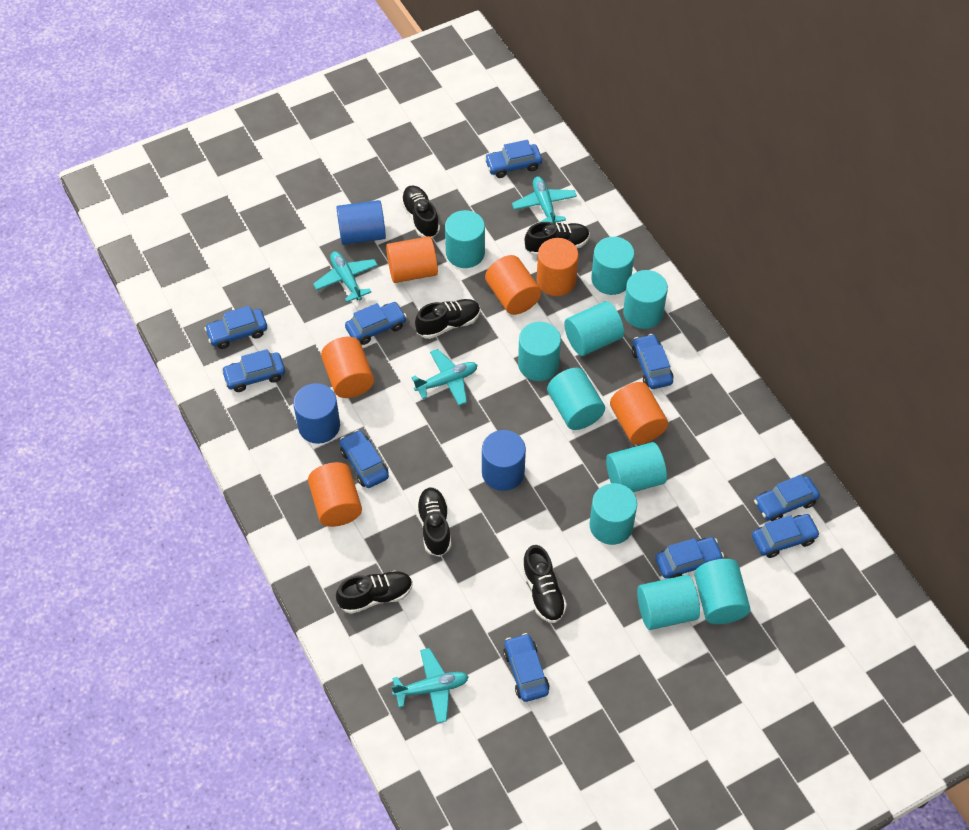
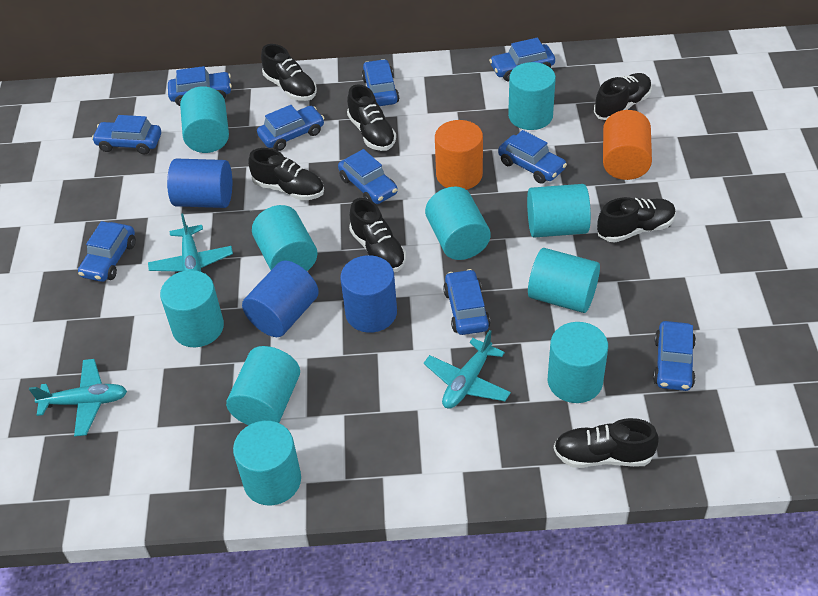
black shoe: [336,571,413,614] [401,186,440,238] [415,299,480,339] [416,487,451,557] [522,545,567,623] [525,222,590,256] = 6 -> [248,148,324,200] [261,44,317,101] [347,84,396,151] [349,198,406,272] [554,418,659,468] [594,73,652,120] [597,197,676,243] = 7
orange cylinder: [308,462,362,527] [321,337,374,398] [386,236,438,283] [485,255,541,315] [537,238,578,296] [610,382,668,445] = 6 -> [435,120,483,190] [603,110,652,180] = 2
turquoise plane: [313,251,378,302] [391,648,469,723] [411,349,477,406] [512,176,577,223] = 4 -> [29,359,127,437] [148,213,233,272] [424,330,511,409] = 3

